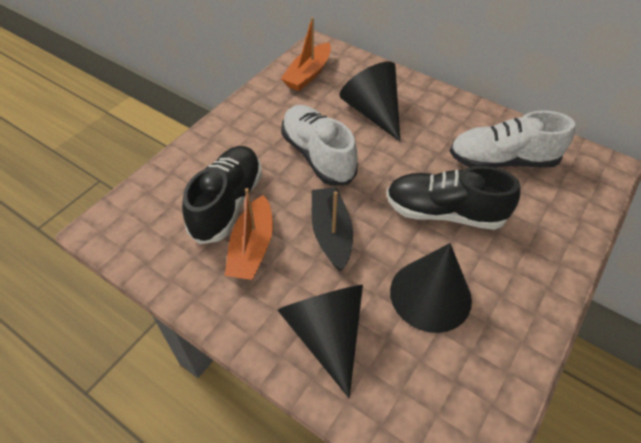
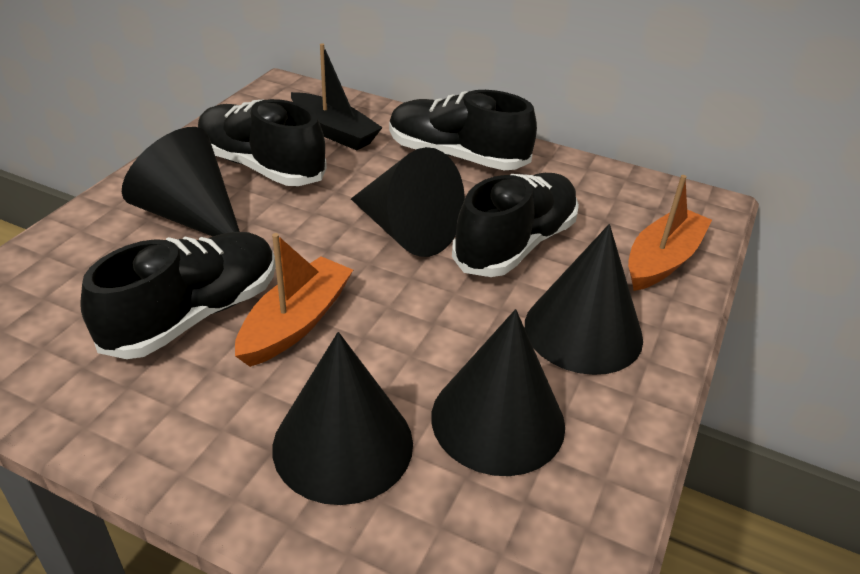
black cone: [277,285,363,398] [339,62,400,141] [390,243,472,333] = 3 -> [122,127,240,236] [272,332,413,505] [351,147,465,257] [431,309,565,476] [525,224,643,375] = 5
black shoe: [182,146,262,244] [386,166,520,230] = 2 -> [80,232,276,359] [198,99,327,186] [389,90,537,170] [452,173,579,277] = 4
white shoe: [281,105,358,186] [449,111,575,168] = 2 -> none = 0

